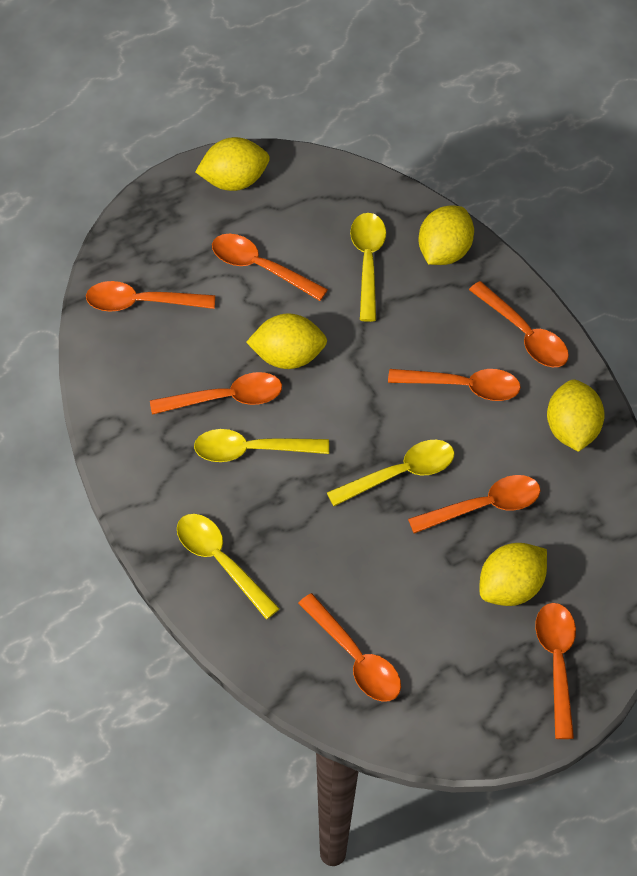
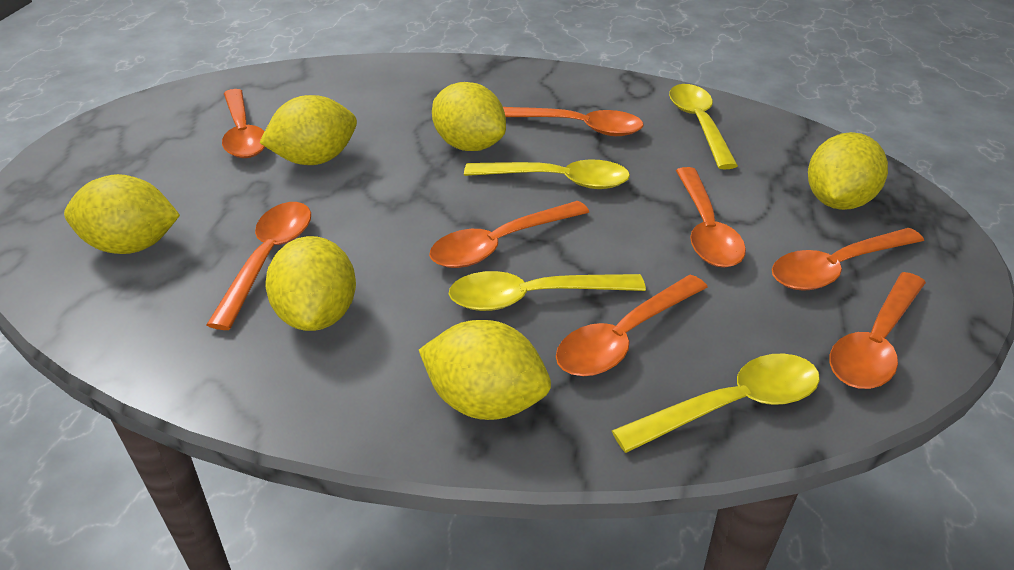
yellow lemon: [195,137,270,191] [246,313,327,369] [419,205,474,265] [479,543,547,606] [547,379,605,452] = 5 -> [64,174,180,254] [259,95,357,165] [265,236,356,331] [419,320,551,420] [432,82,506,151] [808,132,888,210] = 6

